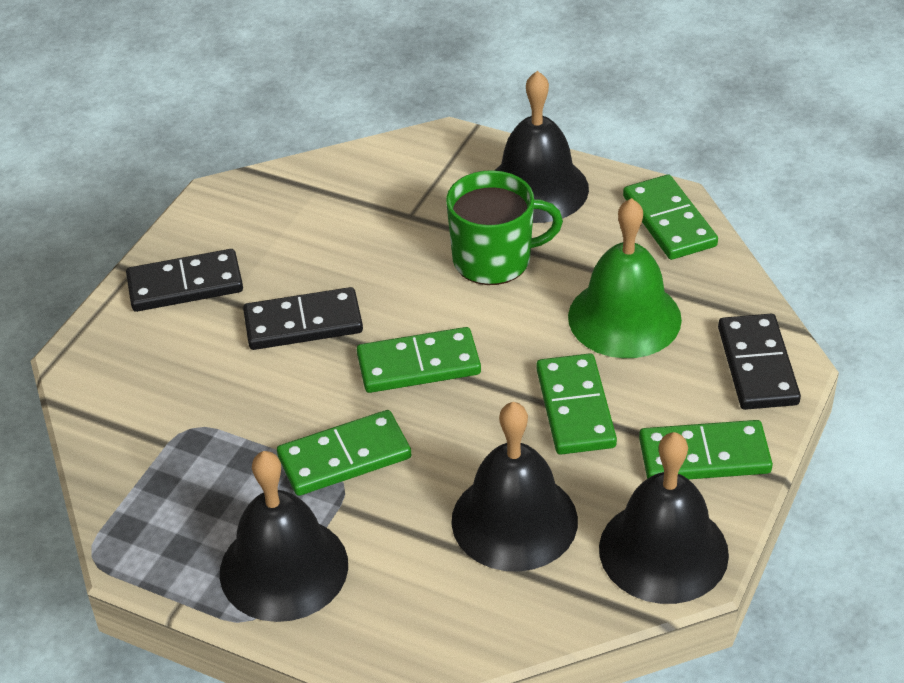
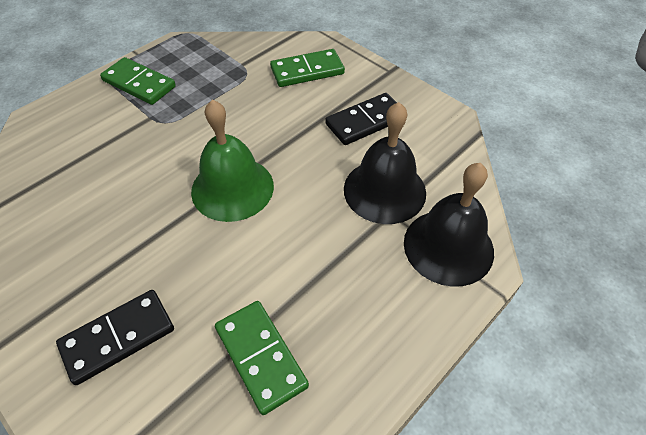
black bell: [220,451,348,622] [451,402,578,572] [494,71,589,223] [599,432,729,604] = 4 -> [344,102,426,224] [404,163,494,287] = 2
black domino: [126,249,243,312] [243,287,363,350] [718,314,801,410] = 3 -> [56,290,174,385] [325,93,397,145] = 2
green domino: [277,410,411,496] [357,327,481,393] [536,353,617,455] [623,175,718,260] [639,420,773,479] = 5 -> [100,57,176,105] [215,301,309,415] [270,49,345,87] = 3
green mug: [446,170,563,285] = 1 -> none = 0

